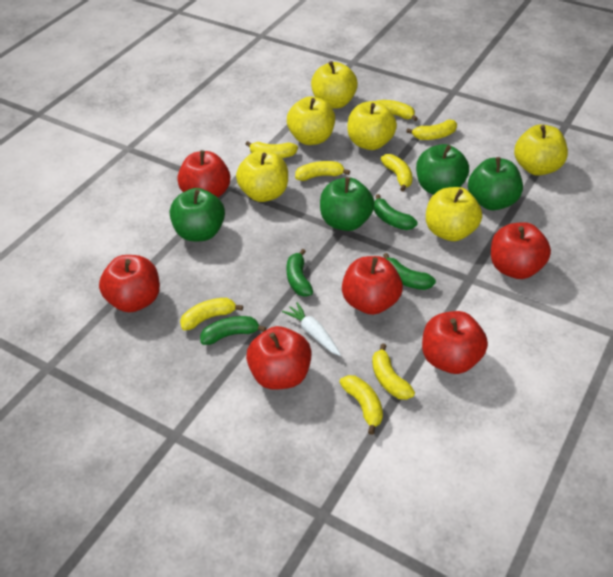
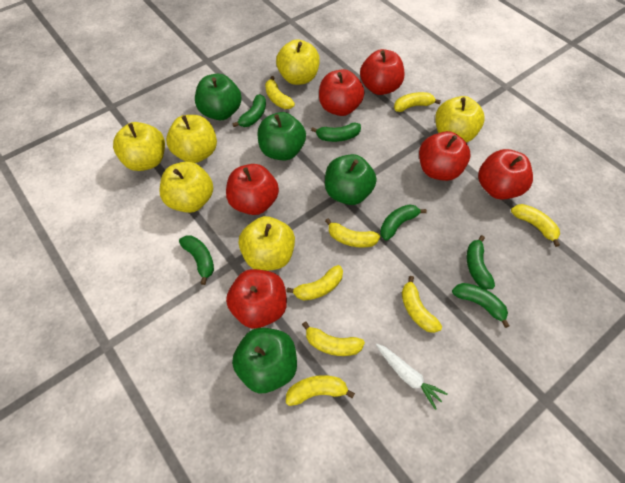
green banana: [200,316,266,345] [287,249,313,297] [373,194,417,230] [383,253,436,290] = 4 -> [179,235,214,285] [232,94,266,127] [311,123,361,142] [380,204,427,240] [452,283,509,328] [466,235,495,289] = 6

